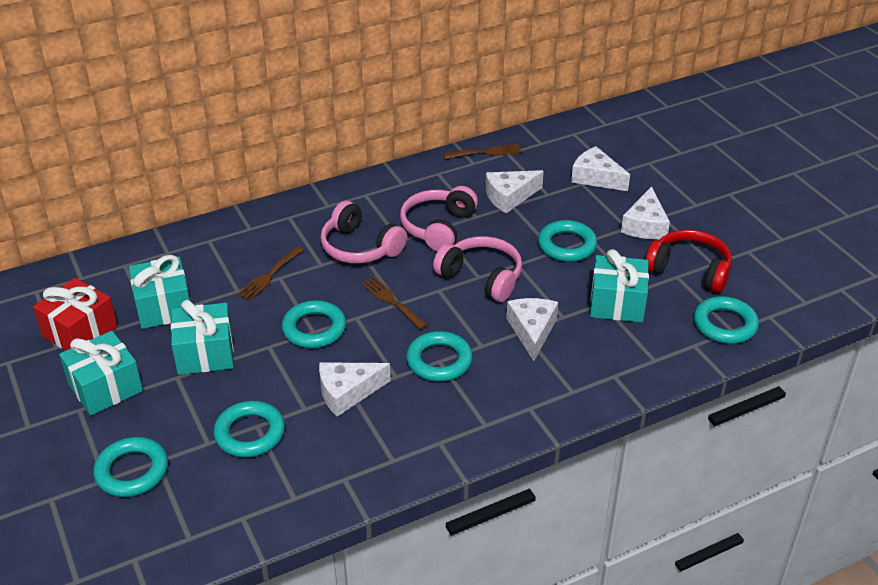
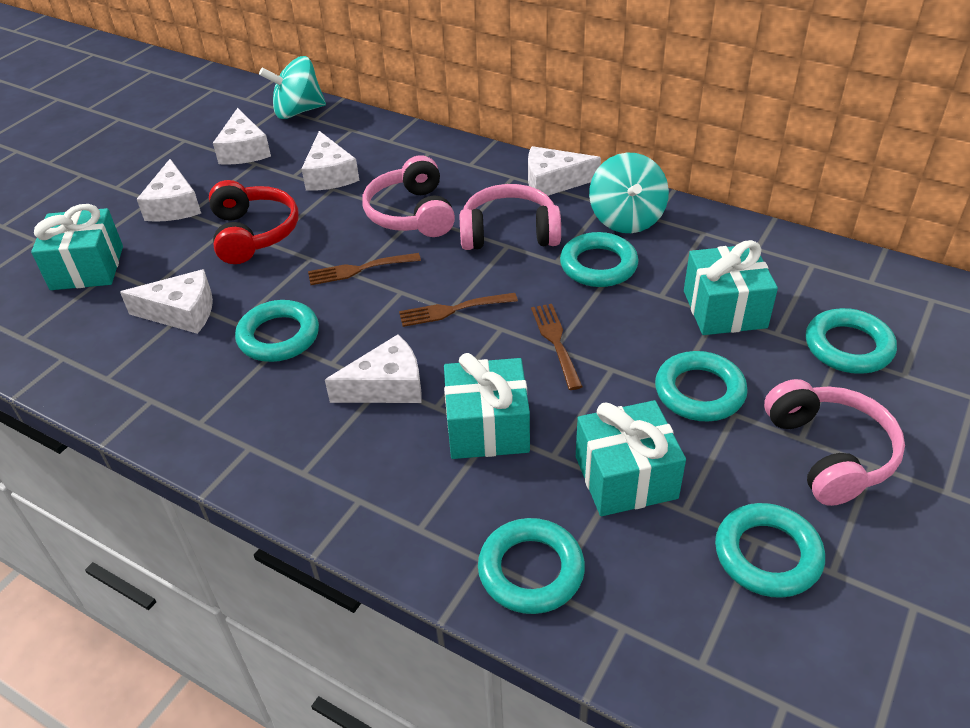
red gift: [33,278,118,350] = 1 -> none = 0
turquoise spinning top: none = 0 -> [259,56,326,119] [589,153,669,233] = 2
white cheese: [319,362,391,417] [485,170,544,213] [506,298,558,361] [571,146,630,191] [621,186,670,240] = 5 -> [120,269,213,334] [137,159,201,222] [213,108,271,165] [302,131,360,191] [325,335,422,403] [528,146,601,196] = 6

